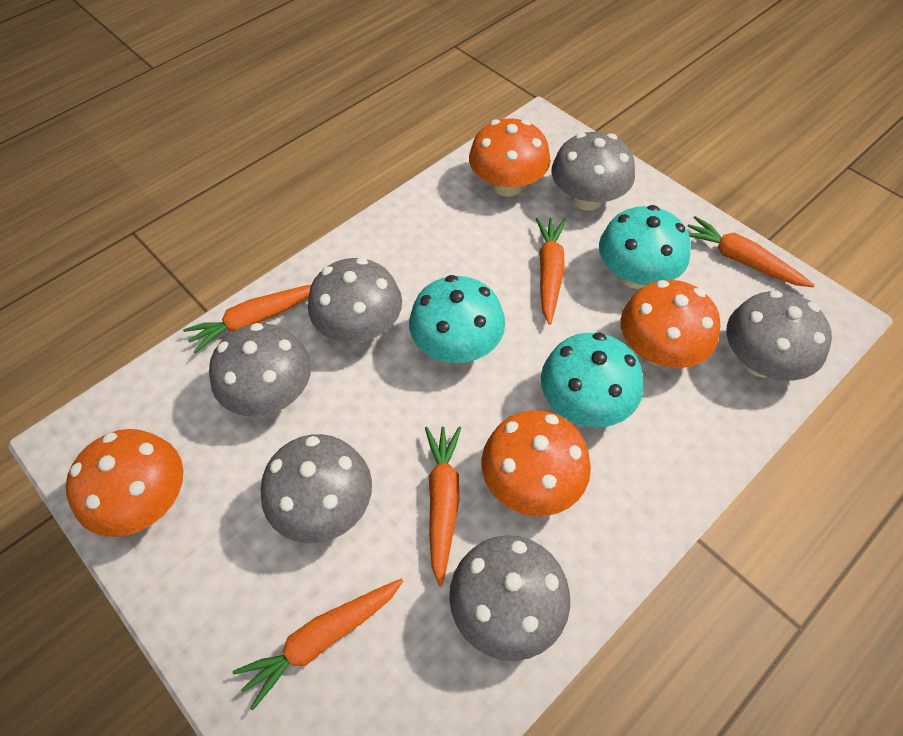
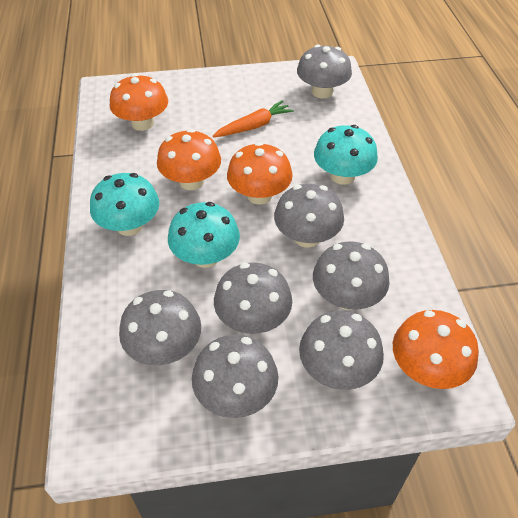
grey mushroom: [209,323,311,417] [261,434,372,543] [308,258,402,343] [449,535,570,661] [552,132,635,211] [726,290,832,380] = 6 -> [119,290,201,365] [192,335,278,418] [214,262,292,334] [274,184,344,248] [297,45,352,98] [299,311,384,390] [313,241,389,310] = 7
orange carrot: [183,285,311,353] [232,578,403,711] [425,426,461,587] [536,217,566,325] [687,216,815,287] = 5 -> [213,100,294,137] = 1

